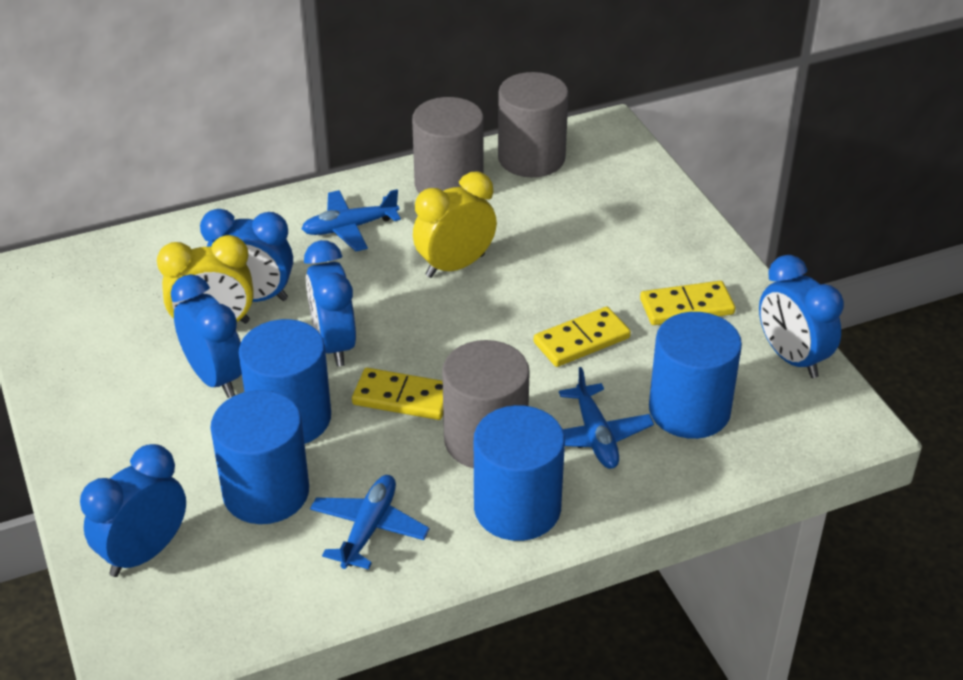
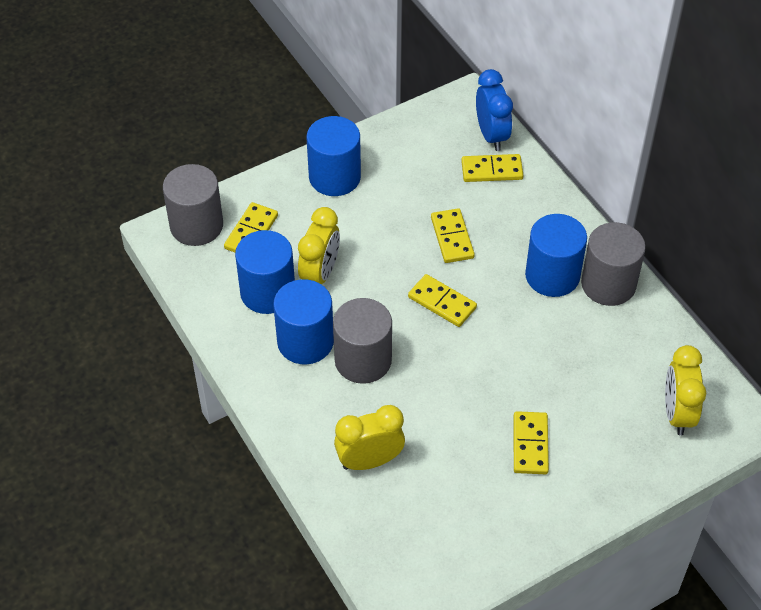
blue clock: [80,444,186,577] [171,274,242,398] [200,209,293,302] [304,240,356,367] [759,255,844,378] = 5 -> [476,69,513,151] = 1
blue plane: [302,189,401,252] [310,475,429,569] [559,367,654,469] = 3 -> none = 0
yellow clock: [157,235,254,324] [413,172,497,278] = 2 -> [298,207,340,284] [334,405,405,470] [665,345,706,436] = 3
yellow domino: [352,368,443,420] [534,307,631,367] [640,281,735,325] = 3 -> [224,202,278,252] [408,274,477,327] [431,208,475,263] [461,154,523,182] [514,411,549,474] = 5

